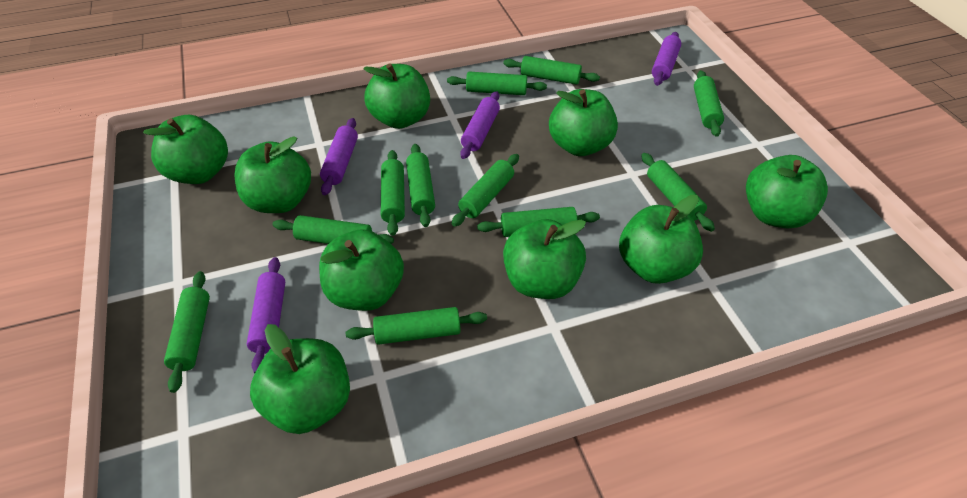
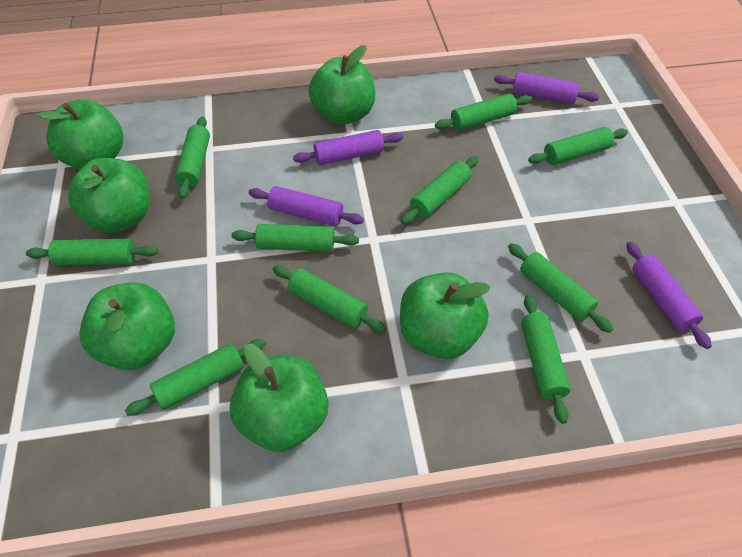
green apple: [143,115,228,184] [234,136,311,213] [250,324,350,434] [319,229,404,311] [363,63,430,129] [503,219,586,299] [549,89,618,156] [619,195,703,284] [746,155,828,228] = 9 -> [37,99,123,169] [68,158,150,233] [79,282,175,370] [230,344,329,452] [309,45,375,125] [400,272,490,359] = 6
green rolling pin: [164,271,210,393] [272,215,394,244] [346,307,487,345] [381,150,405,236] [406,144,435,227] [447,72,547,95] [452,154,519,227] [477,207,600,237] [503,56,600,85] [641,153,715,232] [694,70,724,137] = 11 -> [26,239,158,265] [125,339,266,416] [175,117,210,199] [231,224,359,252] [273,265,386,333] [401,156,479,224] [435,94,532,131] [508,243,613,333] [521,294,570,424] [528,127,628,165] = 10

